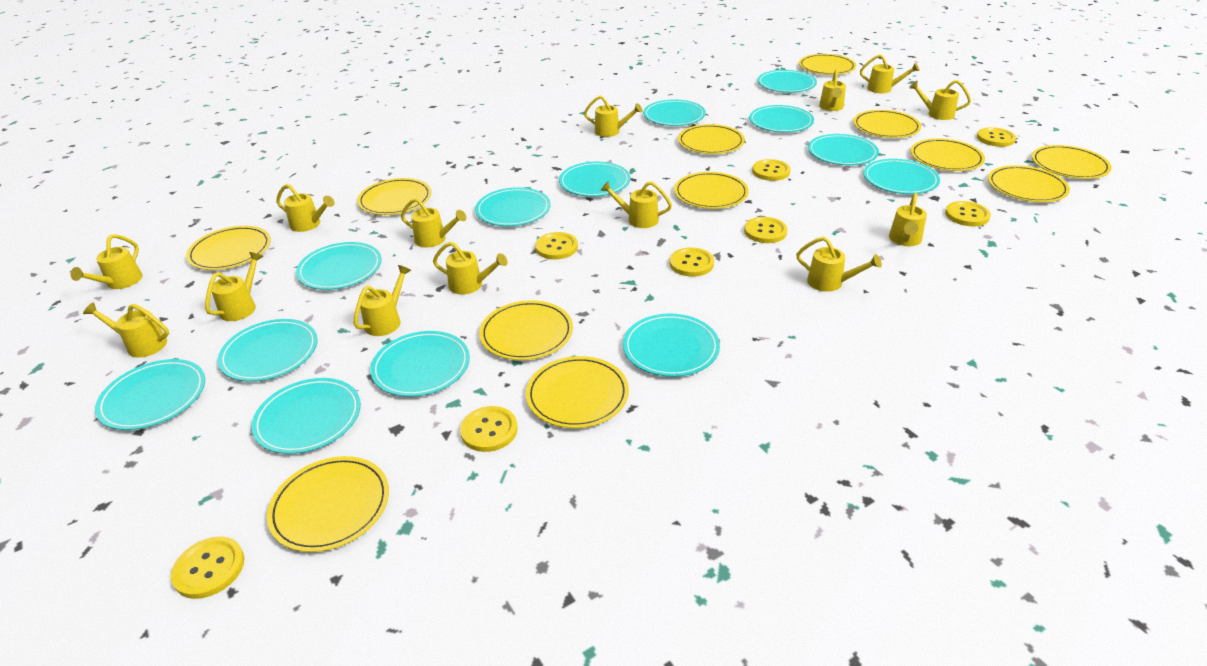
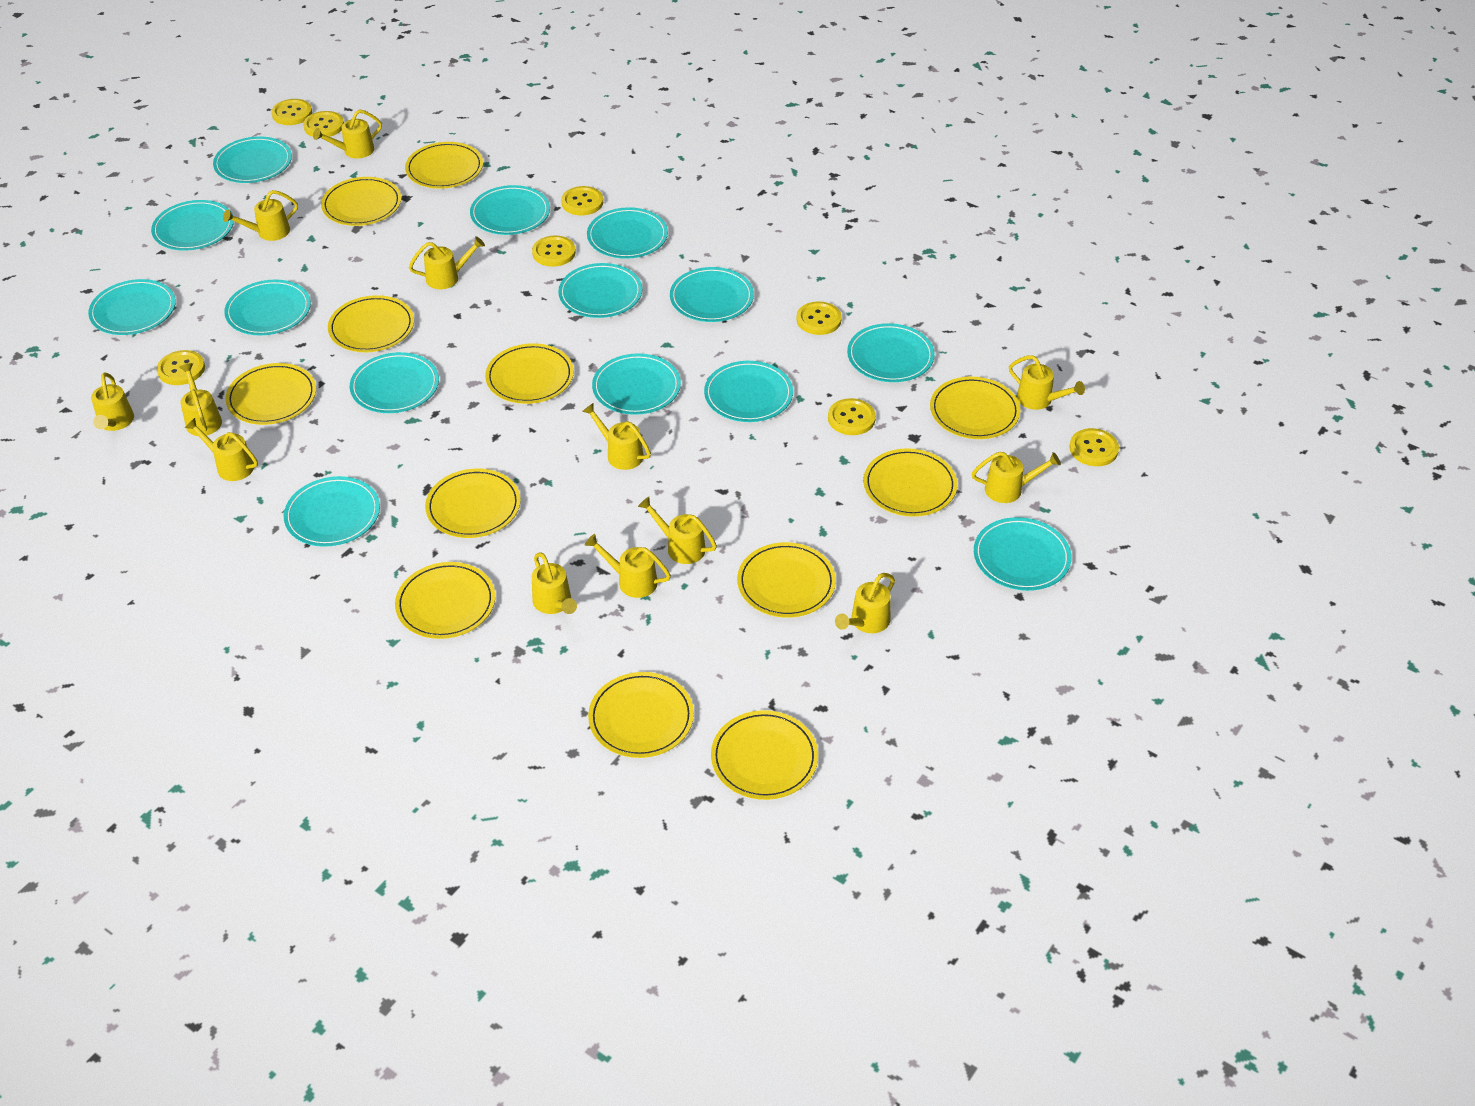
turquoise plate: [95,359,205,430] [218,319,318,382] [251,378,361,454] [296,242,382,290] [370,331,470,397] [475,187,551,226] [559,162,631,197] [623,313,720,377] [643,99,706,126] [749,105,814,133] [757,70,817,93] [808,134,879,166] [863,159,940,194] = 13 -> [88,279,176,335] [151,200,234,251] [213,136,292,183] [224,280,311,335] [284,476,380,547] [350,352,439,413] [470,185,550,235] [558,263,642,318] [587,207,668,259] [592,353,681,415] [670,267,754,322] [704,361,793,422] [847,323,935,382] [974,517,1072,591] = 14
yellow watering can: [70,234,143,289] [83,302,169,358] [205,252,263,321] [276,184,335,232] [353,265,411,336] [401,198,466,248] [433,242,508,295] [584,96,643,137] [600,181,672,228] [796,237,882,292] [819,69,846,111] [860,54,920,93] [889,192,927,246] [909,80,971,120] = 14 -> [91,373,134,431] [179,363,222,436] [184,418,258,481] [223,190,298,241] [313,109,382,158] [409,236,485,289] [532,552,577,614] [582,403,651,470] [585,534,671,598] [638,497,717,564] [835,573,895,633] [972,452,1061,503] [1009,355,1085,410] = 13

